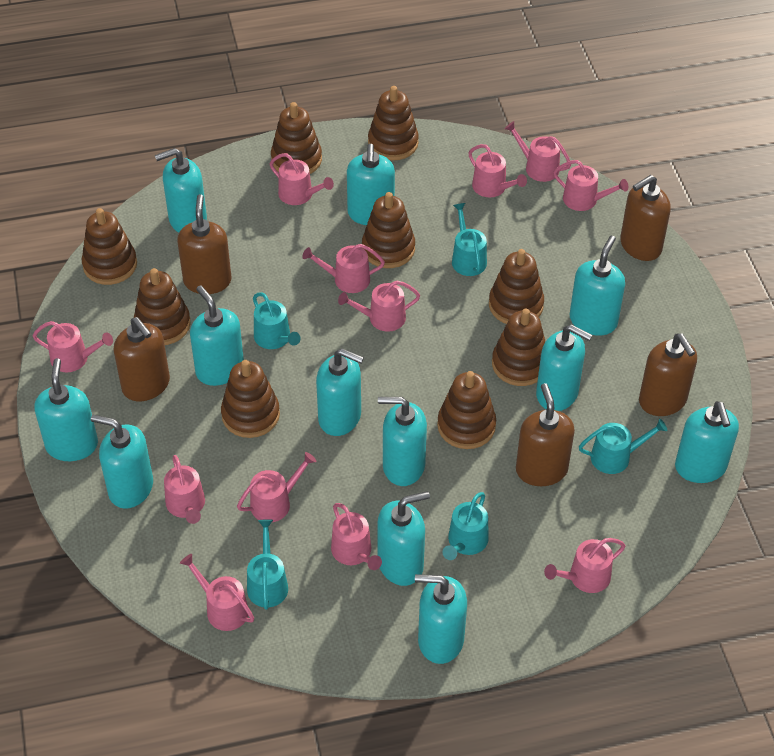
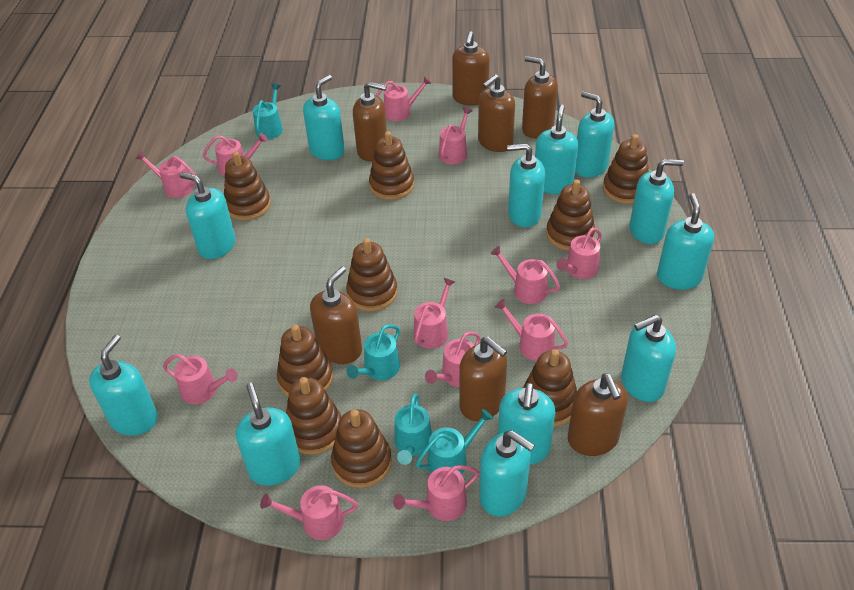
brown soap dispenser: [113,317,170,401] [177,194,232,294] [516,383,575,486] [620,175,671,261] [639,333,697,416] = 5 -> [310,266,362,364] [353,81,387,161] [452,31,489,106] [459,336,507,421] [478,74,515,152] [522,56,558,139] [568,373,628,456] = 7
turquoise watering can: [247,519,288,610] [253,292,301,349] [443,492,489,560] [452,203,487,276] [579,419,667,474] = 5 -> [253,84,283,139] [347,324,400,380] [394,394,432,465] [416,409,493,474] = 4

